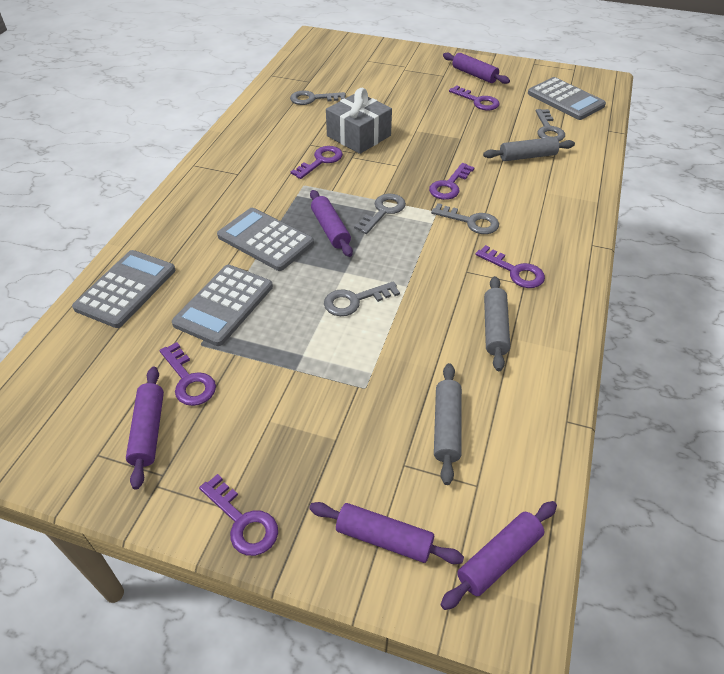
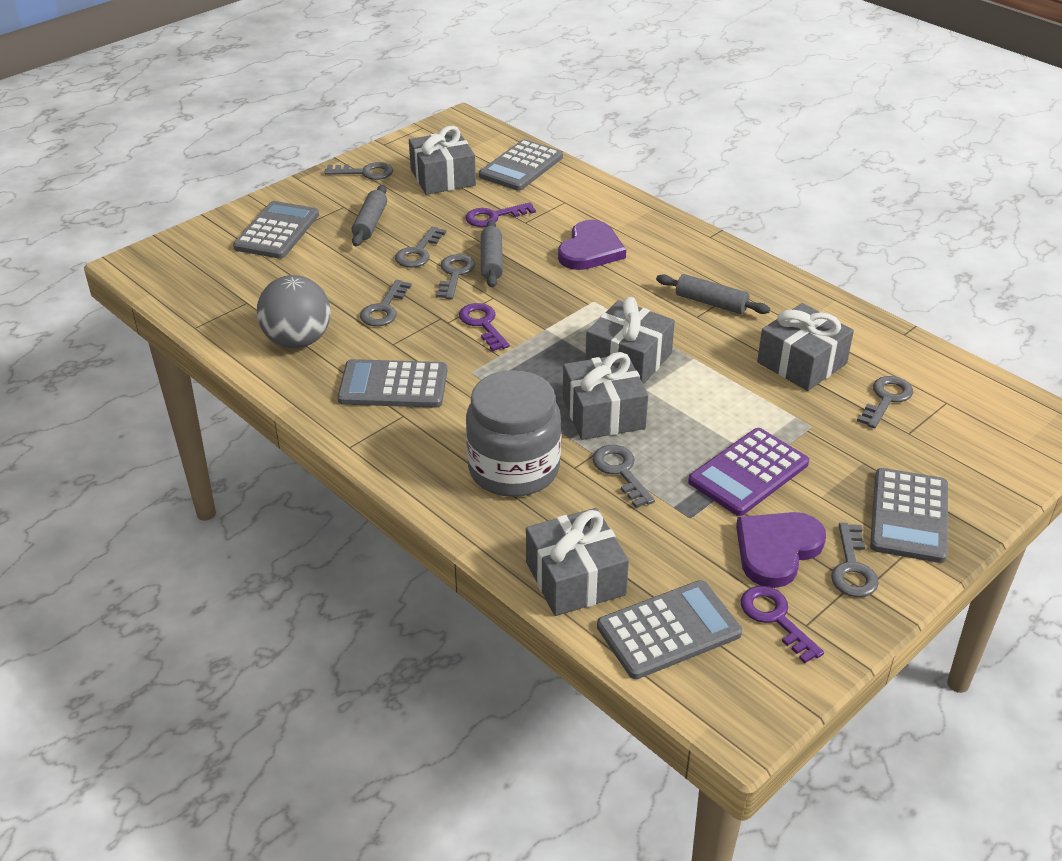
grey ball: none = 0 -> [257,275,331,348] = 1
grey calculator: [72,250,175,328] [172,265,273,346] [217,208,314,271] [528,77,606,120] = 4 -> [233,201,319,259] [337,359,447,408] [479,139,563,191] [597,580,742,679] [870,468,948,563] = 5
grey gift: [326,88,392,154] = 1 -> [409,126,476,195] [526,508,629,616] [563,352,648,440] [585,297,675,384] [757,303,854,391] = 5
grey jar: none = 0 -> [466,370,561,497] = 1
grey key: [290,90,346,105] [324,281,400,316] [354,194,406,234] [431,203,499,234] [536,109,565,141] = 5 -> [324,162,393,180] [360,280,412,326] [395,226,446,268] [436,254,475,299] [592,445,655,508] [831,523,879,597] [857,376,913,428] = 7
purple calculator: none = 0 -> [688,428,809,516] = 1
purple heart: none = 0 -> [558,220,626,270] [736,512,826,588] = 2
purple key: [160,342,216,406] [199,474,278,556] [291,146,343,179] [429,163,475,200] [449,85,500,110] [475,245,545,288] = 6 -> [459,303,510,351] [466,202,536,227] [741,586,824,663] = 3
purple rolling pin: [126,367,164,490] [309,502,464,564] [310,190,353,257] [440,501,557,610] [443,52,510,84] = 5 -> none = 0

